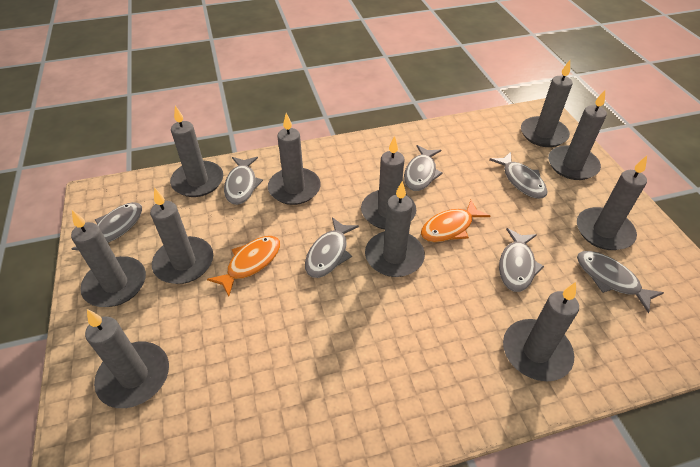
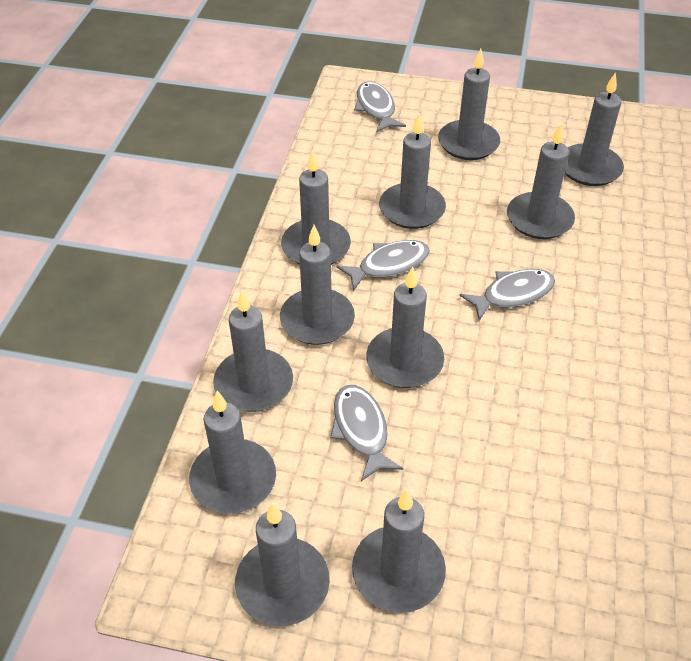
grey fish: [71,202,142,251] [224,157,263,205] [305,217,359,278] [404,145,443,191] [489,152,548,199] [499,228,544,292] [577,251,664,313] = 7 -> [330,385,403,481] [336,240,430,291] [354,82,406,133] [460,269,555,321] = 4
orange fish: [207,236,280,296] [421,200,490,242] = 2 -> none = 0

